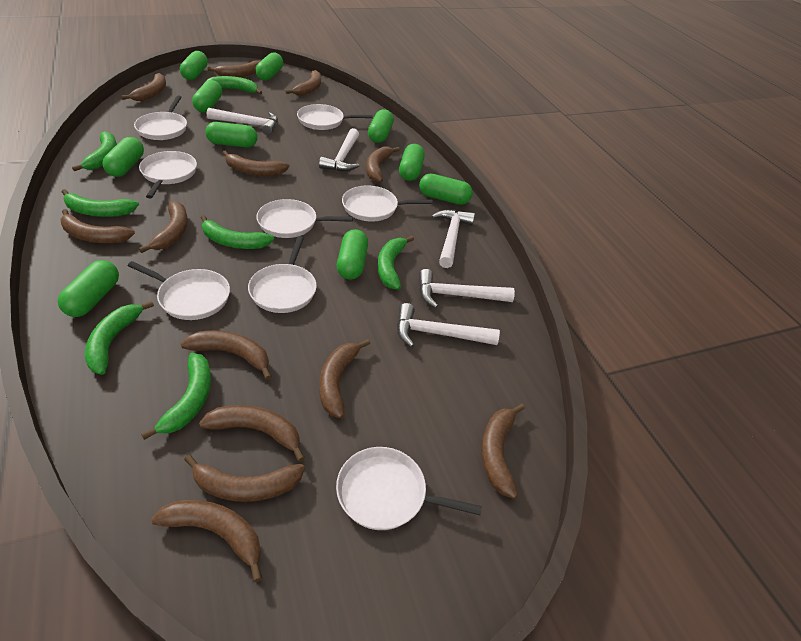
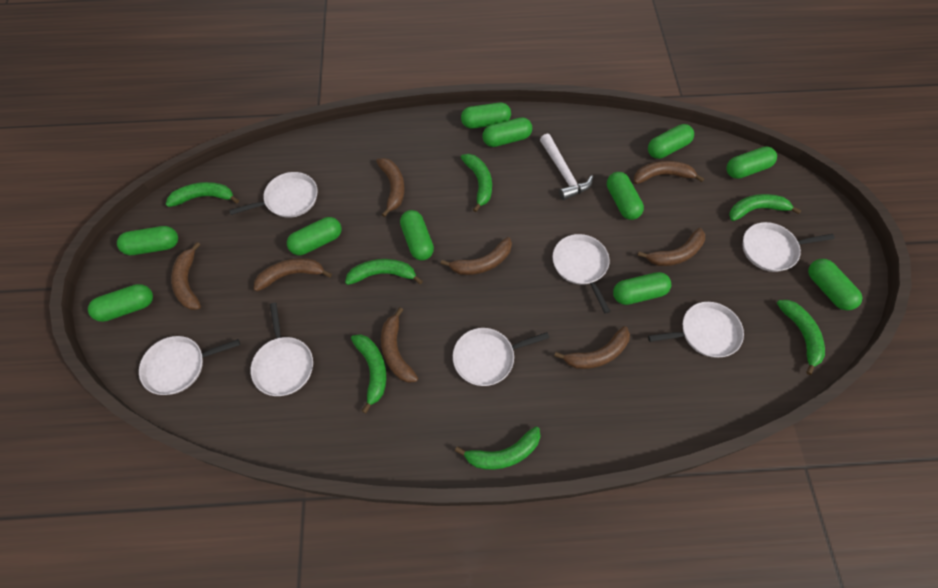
brown banana: [60,209,135,243] [121,73,166,101] [139,201,188,253] [151,500,262,582] [181,331,272,380] [184,455,305,502] [199,405,305,462] [208,60,260,77] [223,151,290,176] [285,70,321,96] [319,339,370,418] [366,146,400,183] [481,404,525,499] = 13 -> [171,242,201,310] [254,258,332,291] [376,158,405,217] [381,307,418,383] [441,237,512,275] [554,326,630,369] [634,161,704,184] [637,228,705,266] = 8
green capsule: [58,260,119,317] [103,137,144,177] [180,51,208,80] [192,80,222,112] [205,122,258,147] [255,52,283,81] [337,229,368,280] [368,109,394,143] [399,144,425,181] [419,173,473,205] = 10 -> [88,284,153,322] [117,226,178,255] [287,217,341,255] [400,210,434,261] [461,103,511,129] [482,117,532,147] [607,172,644,220] [613,272,671,305] [648,124,694,159] [726,147,777,179] [808,259,863,310] = 11
white hammer: [207,108,278,135] [319,128,360,171] [397,303,500,347] [419,269,515,308] [432,210,475,268] = 5 -> [540,134,593,200] = 1
white pan: [128,261,230,320] [134,95,187,140] [139,151,197,198] [248,236,317,313] [256,199,353,238] [297,104,372,130] [336,447,482,530] [342,186,433,221] = 8 -> [139,336,240,395] [229,172,318,218] [251,303,313,396] [453,328,549,386] [552,234,611,314] [648,302,744,357] [743,222,835,272] = 7

